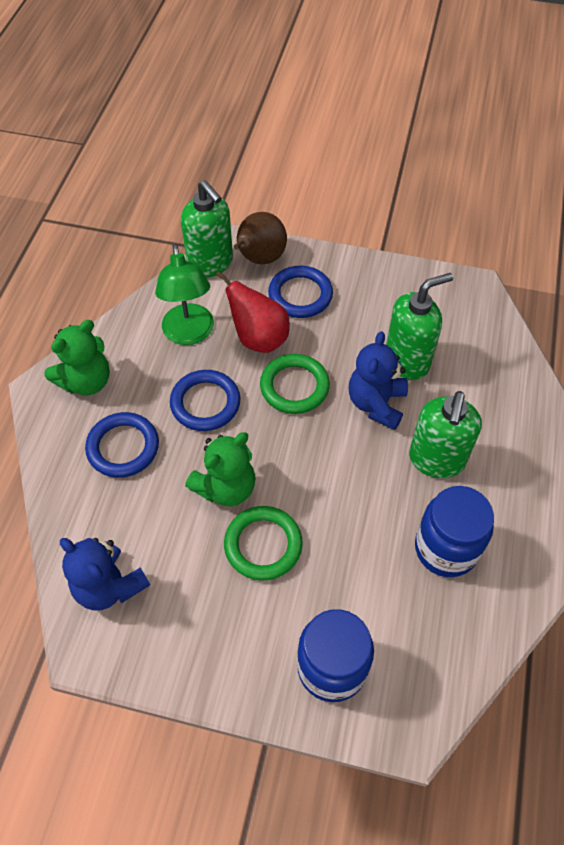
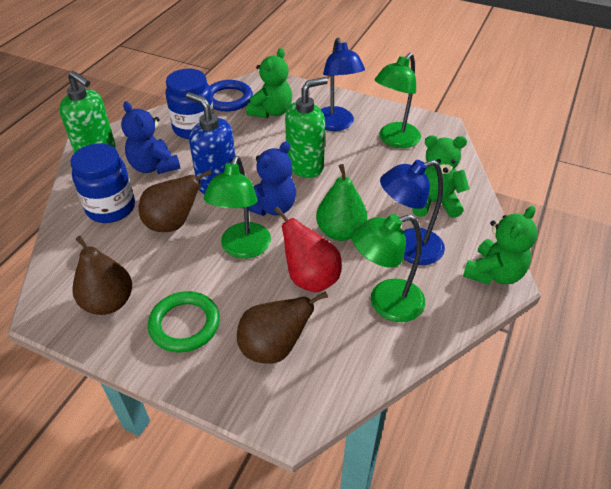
blue lamp: none = 0 -> [321,37,365,131] [380,160,445,265] = 2
blue ring: [85,412,159,478] [170,370,241,431] [268,266,333,318] = 3 -> [210,80,253,112] = 1
blue soap dispenser: none = 0 -> [186,92,235,194] = 1
brown pear: [234,212,287,264] = 1 -> [73,236,132,315] [139,170,212,232] [237,291,328,364] = 3
green lamp: [155,244,214,345] = 1 -> [204,156,271,259] [352,214,425,322] [375,53,421,148] = 3
green pear: none = 0 -> [316,164,367,241] = 1
green ring: [224,506,303,580] [260,354,330,414] = 2 -> [148,291,220,353] = 1
green soap dispenser: [181,180,233,278] [386,273,453,380] [409,391,482,478] = 3 -> [59,71,116,153] [285,77,328,178] = 2
green teddy bear: [44,320,110,395] [185,432,256,506] = 2 -> [246,48,292,118] [412,135,470,218] [463,206,538,285] = 3

